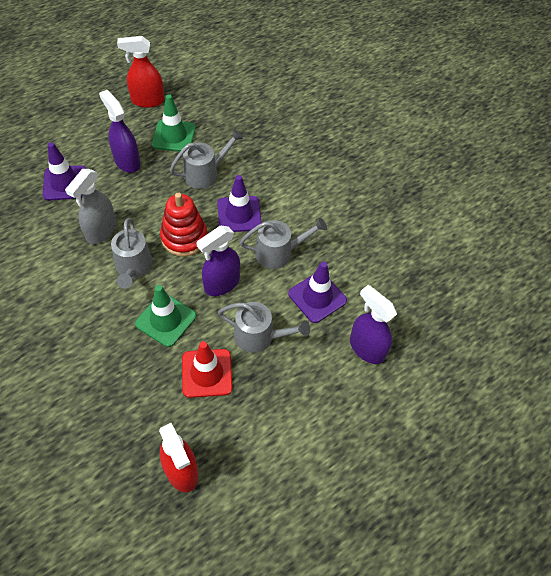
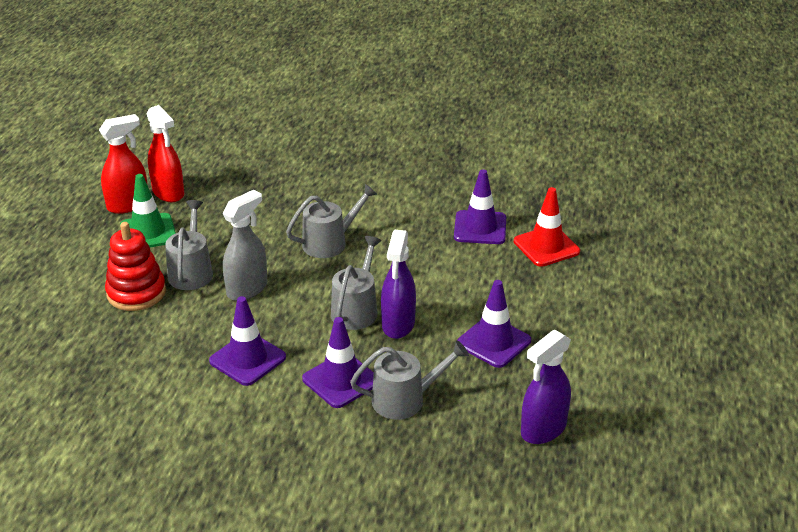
green traffic cone: [135,285,196,347] [152,94,196,152] = 2 -> [120,174,176,248] = 1
purple spray bottle: [99,90,140,173] [196,226,240,296] [350,285,397,364] = 3 -> [381,230,416,339] [521,330,571,444] = 2
purple traffic cone: [43,142,86,201] [217,175,262,232] [288,261,347,323] = 3 -> [209,296,286,386] [302,317,374,408] [454,169,506,244] [457,280,531,368] = 4

